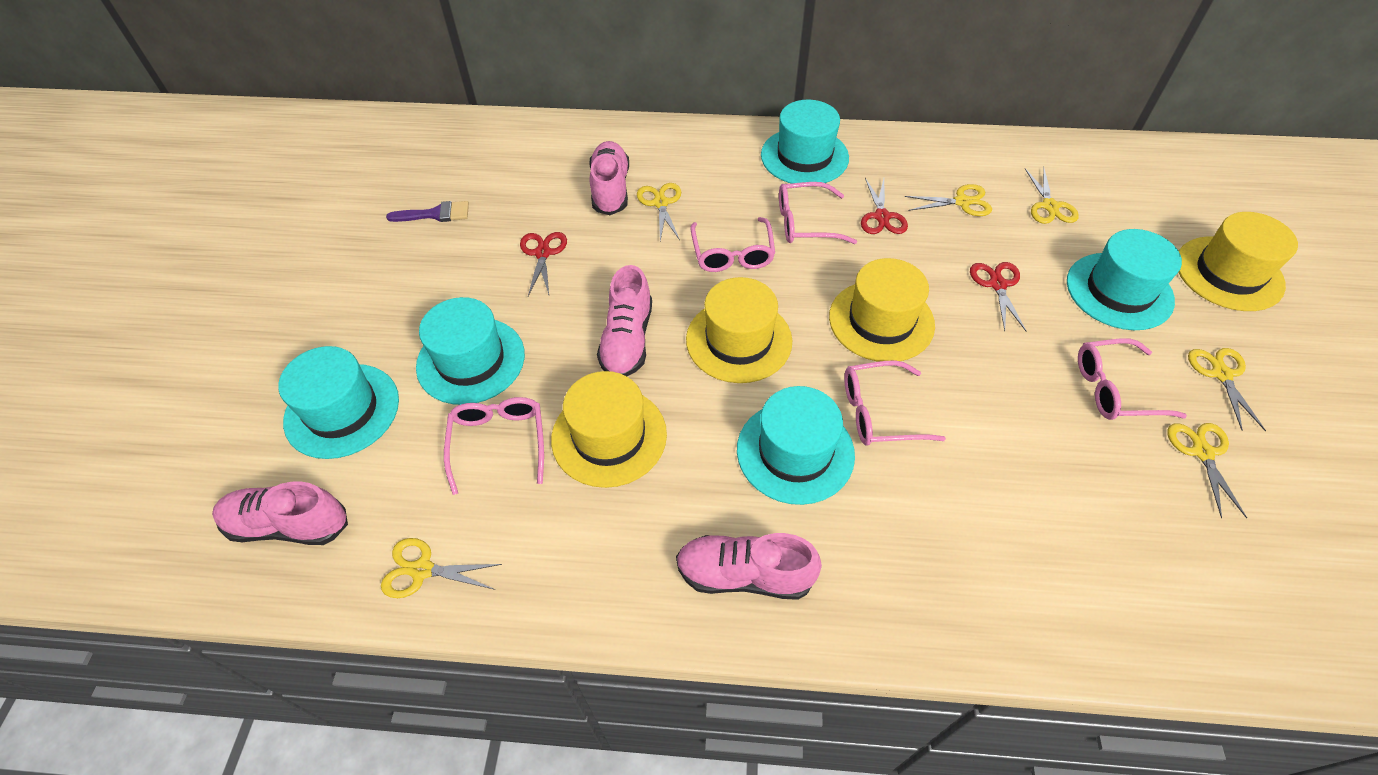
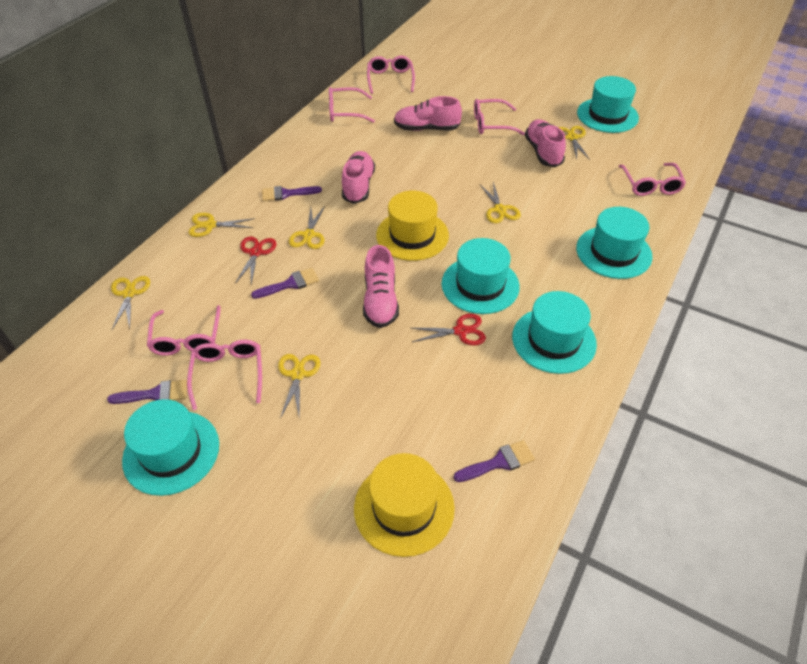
pink glasses: [444,397,544,495] [690,217,775,272] [779,182,857,244] [844,360,946,446] [1078,338,1187,420] = 5 -> [147,305,221,356] [187,340,262,410] [329,87,375,123] [367,56,415,94] [474,99,525,135] [618,163,686,196] = 6
purple brush: [386,201,469,222] = 1 -> [107,379,187,404] [251,268,319,299] [262,186,322,201] [454,440,535,482] = 4
red scissors: [520,232,567,296] [861,178,908,234] [970,262,1027,332] = 3 -> [235,236,277,284] [411,314,486,345] = 2
yellow hat: [551,371,667,488] [686,277,792,383] [829,258,935,362] [1178,212,1298,311] = 4 -> [354,453,455,557] [376,191,449,261] = 2

